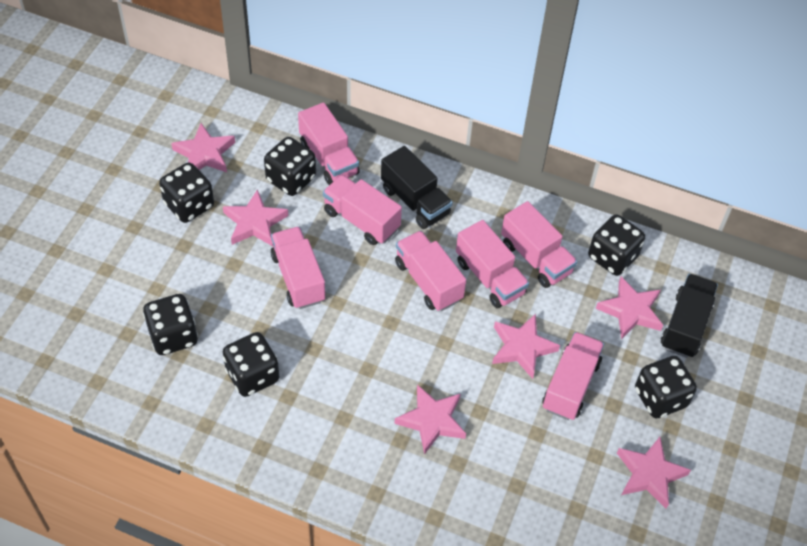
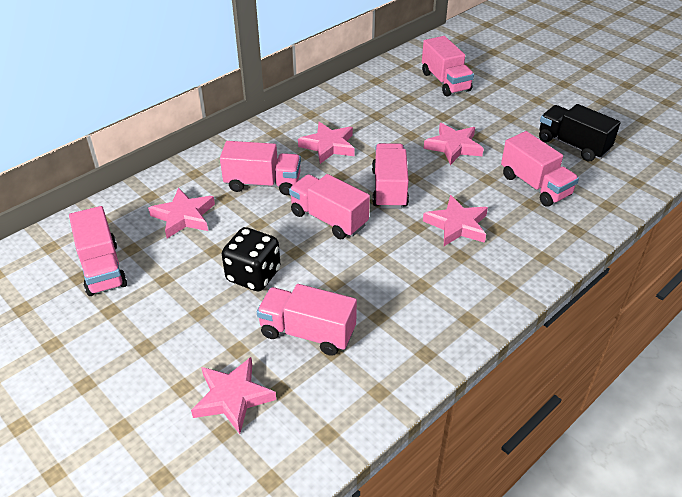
black dice: [143,294,198,355] [159,162,214,223] [223,332,280,397] [264,137,316,196] [588,214,645,276] [635,356,697,418] = 6 -> [222,227,280,291] = 1
black truck: [381,146,453,229] [661,274,718,358] = 2 -> [539,104,621,162] = 1
pink star: [171,123,235,172] [223,189,288,246] [395,384,466,455] [492,314,560,379] [596,277,663,339] [617,437,691,509] = 6 -> [148,188,215,238] [191,357,276,434] [298,122,355,164] [423,195,488,246] [424,123,484,165] = 5

